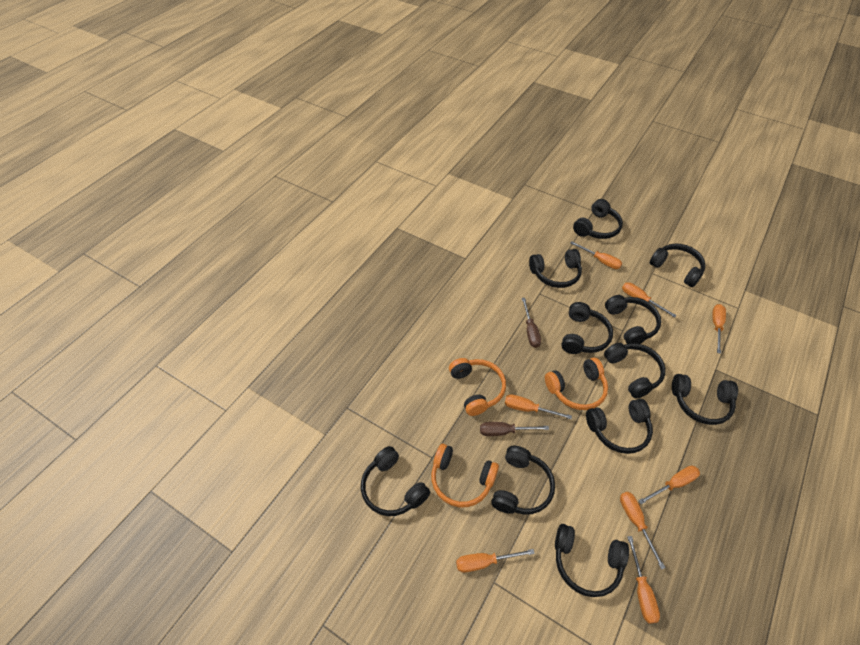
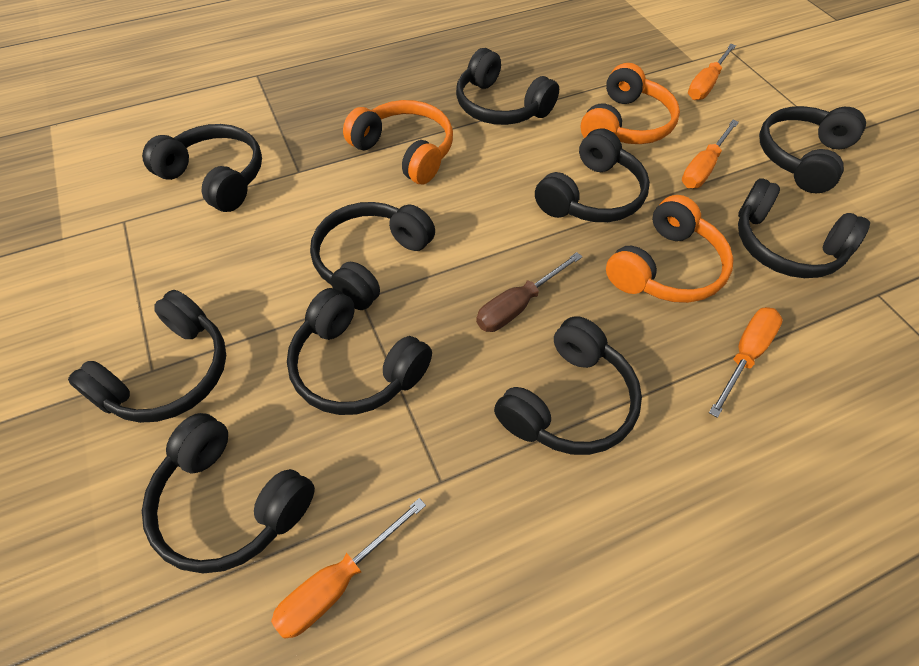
black headphones: [361,446,430,516] [491,446,555,515] [529,249,582,288] [555,524,629,597] [561,302,613,354] [573,199,623,239] [586,399,653,454] [604,343,666,399] [605,295,661,344] [650,243,706,287] [672,374,738,425] = 11 -> [68,290,226,423] [142,124,262,212] [142,413,315,573] [287,288,432,415] [310,202,435,310] [456,48,559,125] [494,316,642,455] [535,128,650,222] [738,179,870,278] [759,106,866,193] = 10
brown screwdriver: [480,422,549,436] [522,298,541,348] = 2 -> [476,252,582,332] = 1
orange screwdriver: [456,549,535,573] [505,394,572,419] [570,242,622,269] [620,492,665,569] [622,282,677,318] [627,536,660,623] [638,466,700,504] [712,304,726,354] = 8 -> [271,498,426,639] [682,120,739,188] [688,44,736,100] [709,307,783,418] = 4

